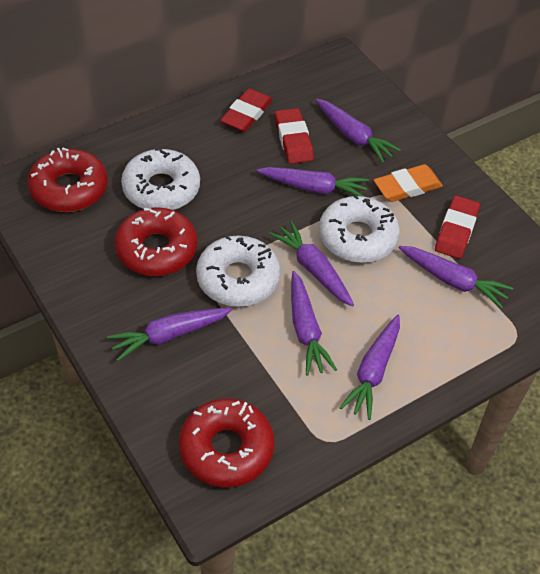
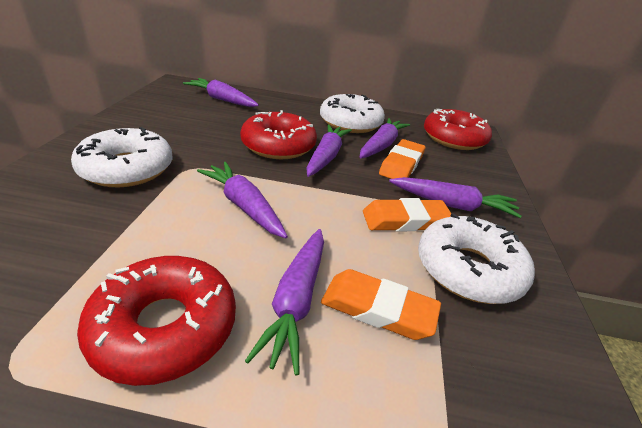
orange eraser: [374,164,443,202] = 1 -> [321,269,441,340] [363,198,452,231] [379,139,425,179] = 3
purple carrot: [107,308,232,361] [257,167,369,197] [269,221,354,307] [291,271,337,376] [316,99,401,163] [339,315,400,420] [399,246,513,309] = 7 -> [183,78,259,107] [197,162,288,238] [245,229,324,375] [306,124,352,177] [360,118,410,158] [389,177,522,218] = 6
red eraser: [220,88,273,132] [275,108,314,164] [435,196,480,259] = 3 -> none = 0

